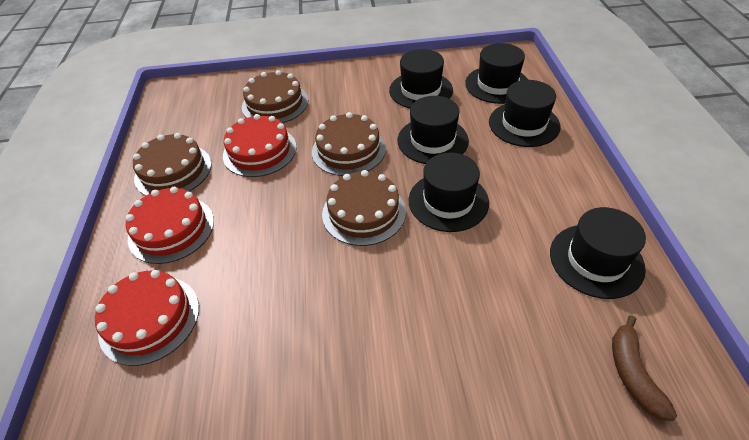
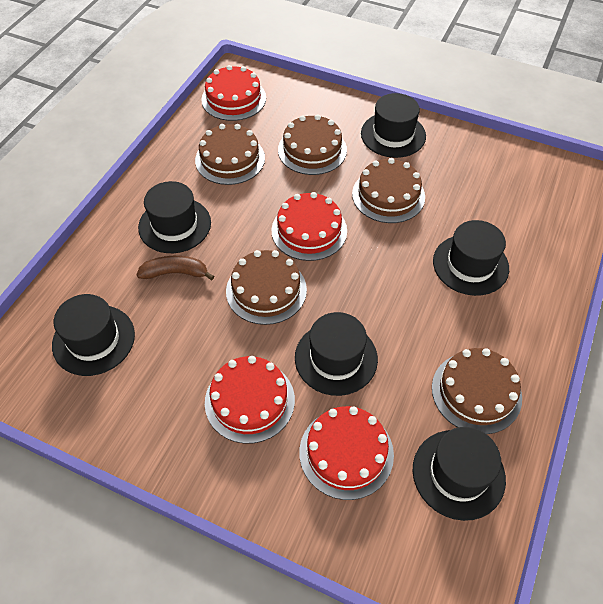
brown cake: [133,133,212,196] [242,70,308,123] [312,112,386,176] [322,170,406,246] = 4 -> [195,124,265,185] [226,250,307,325] [278,114,347,175] [352,158,425,223] [432,348,522,434] = 5
red cake: [95,270,199,366] [126,187,214,264] [223,114,297,177] = 3 -> [201,65,266,121] [205,356,295,444] [272,192,347,261] [299,406,394,500] = 4

